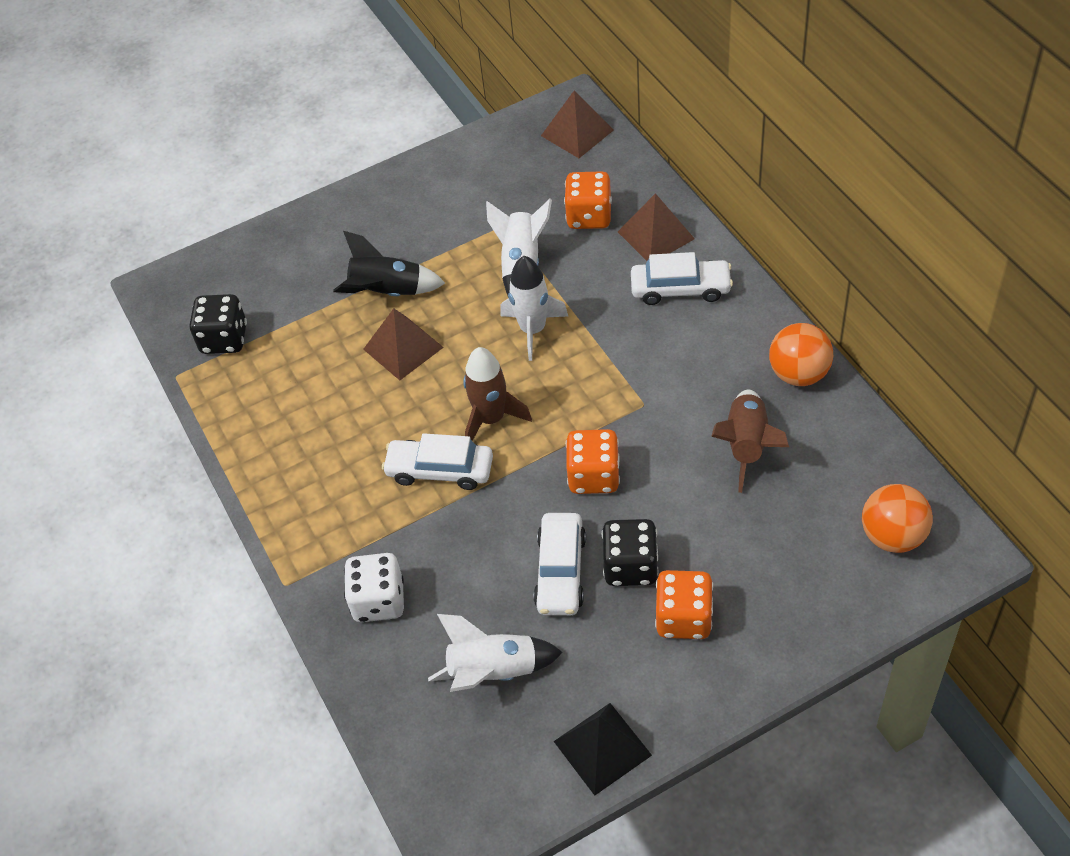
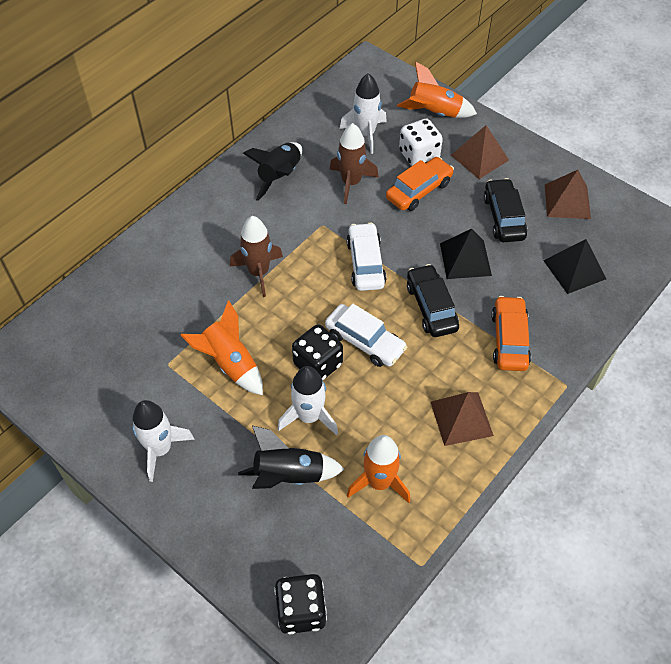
black car: none = 0 -> [407,264,459,337] [484,178,527,242] = 2
black pyramid: [554,703,652,796] = 1 -> [440,229,492,279] [543,239,606,294] = 2
black rocket: [333,231,445,296] = 1 -> [238,426,344,489] [243,142,302,201] = 2
orange ball: [769,323,833,386] [862,484,933,553] = 2 -> none = 0
orange car: none = 0 -> [386,157,454,211] [491,296,531,371] = 2
orange dice: [564,171,612,229] [566,429,620,494] [655,570,713,639] = 3 -> none = 0
orange rocket: none = 0 -> [181,300,263,395] [347,435,410,503] [397,62,477,118] = 3
white car: [382,433,493,490] [533,513,586,615] [631,252,733,305] = 3 -> [325,304,407,367] [346,222,386,291] = 2

